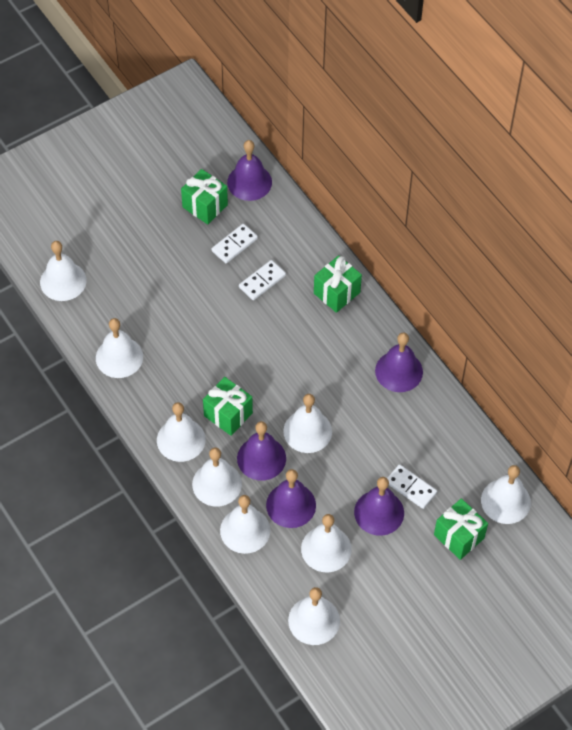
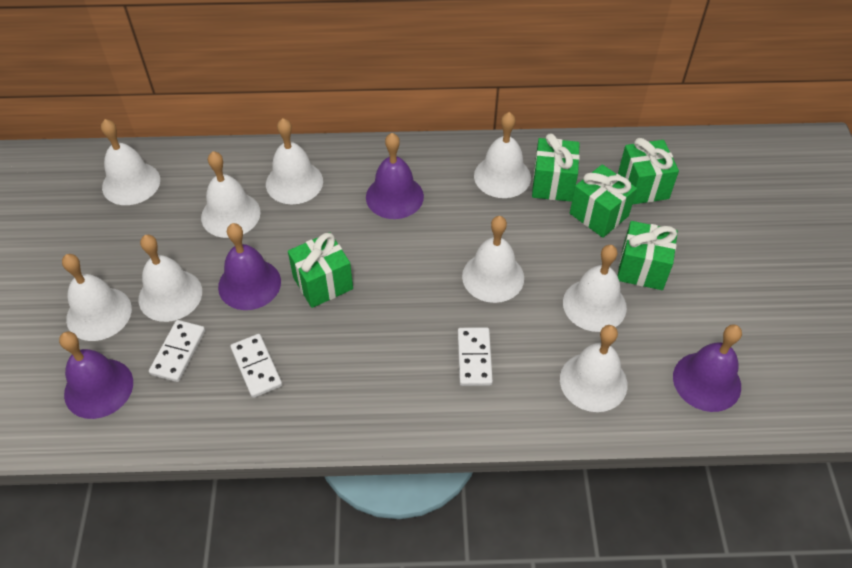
green gift: [181,169,228,224] [203,377,253,436] [314,255,362,313] [434,498,488,560] = 4 -> [288,232,353,308] [532,133,580,202] [570,164,637,238] [618,138,679,205] [618,221,678,290] = 5
purple bell: [227,140,272,201] [237,421,286,481] [266,469,316,528] [354,477,404,536] [375,332,423,392] = 5 -> [59,331,133,419] [218,223,281,310] [366,133,424,219] [673,324,742,412] = 4

